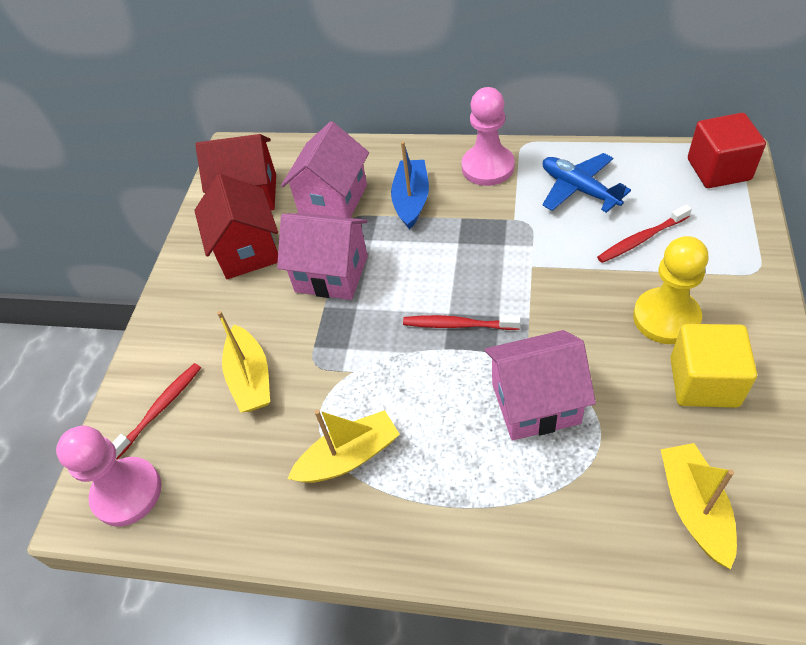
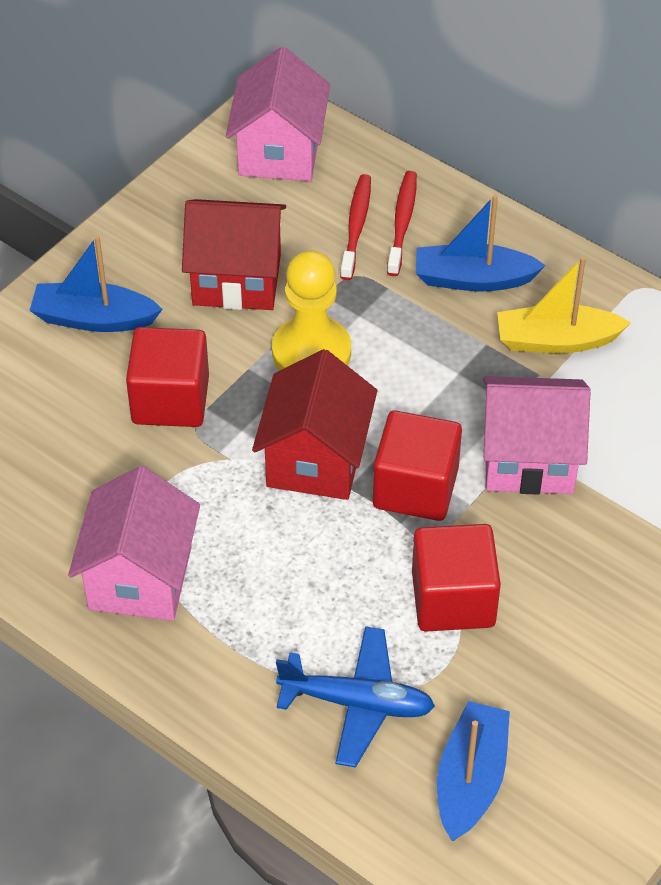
blue boat: [391,141,429,230] = 1 -> [29,236,163,332] [416,195,546,292] [437,701,510,841] = 3
pink pawn: [56,426,161,527] [462,87,515,186] = 2 -> none = 0
red cube: [688,113,766,188] = 1 -> [126,327,209,427] [373,410,462,521] [412,524,501,632] = 3
red toothbrush: [112,363,201,460] [403,315,521,330] [597,204,692,263] = 3 -> [340,174,371,280] [387,171,417,276] = 2
yellow boat: [217,311,270,413] [287,410,400,483] [660,443,737,569] = 3 -> [497,256,631,353] = 1
yellow cube: [670,324,757,408] = 1 -> none = 0

